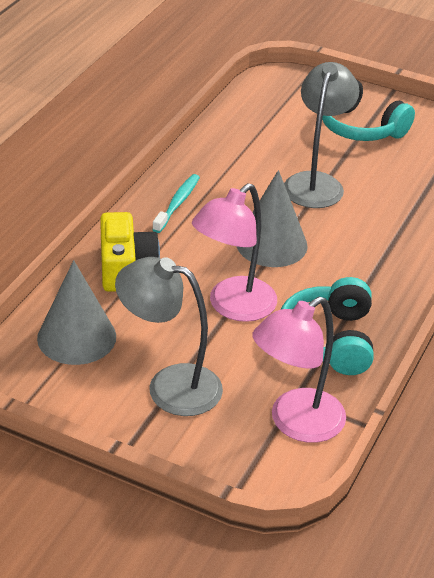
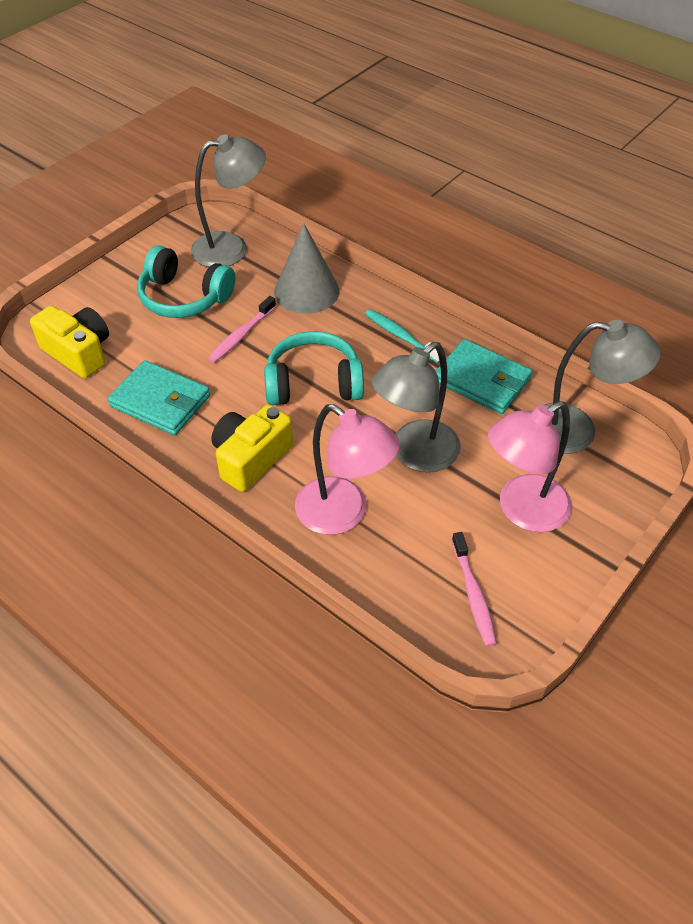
grey cone: [37,260,116,365] [237,170,308,267] = 2 -> [274,223,339,314] = 1
grey lamp: [115,257,223,416] [284,62,359,208] = 2 -> [191,134,266,267] [371,342,461,472] [545,320,661,454] = 3
pink toothbrush: none = 0 -> [208,296,276,363] [452,532,497,647] = 2
turquoise wallet: none = 0 -> [107,360,210,435] [436,339,532,414] = 2
yellow camera: [100,212,160,292] = 1 -> [30,305,109,378] [211,405,293,492] = 2

